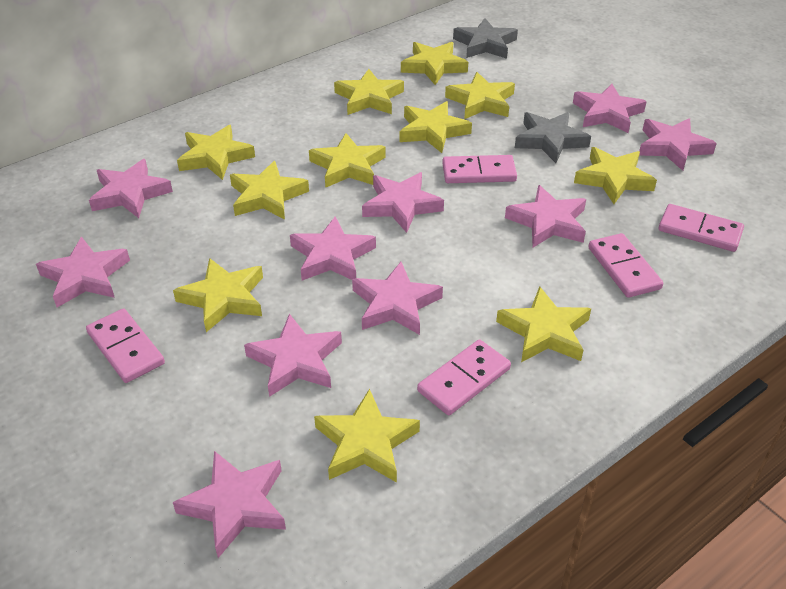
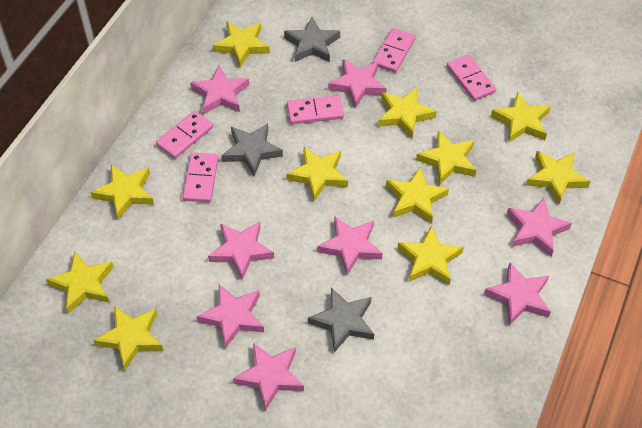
grey star: [453,18,518,59] [515,112,591,163] = 2 -> [221,123,283,177] [284,17,340,62] [308,287,374,353] = 3
pink star: [36,236,130,307] [89,159,173,218] [173,451,286,558] [244,314,342,397] [290,216,376,281] [352,262,443,335] [362,172,444,233] [505,185,586,247] [573,84,647,133] [639,118,717,171] = 10 -> [190,66,249,114] [197,285,264,349] [208,221,274,280] [233,343,304,411] [317,216,383,275] [328,59,387,108] [484,262,551,325] [507,198,572,257] = 8

